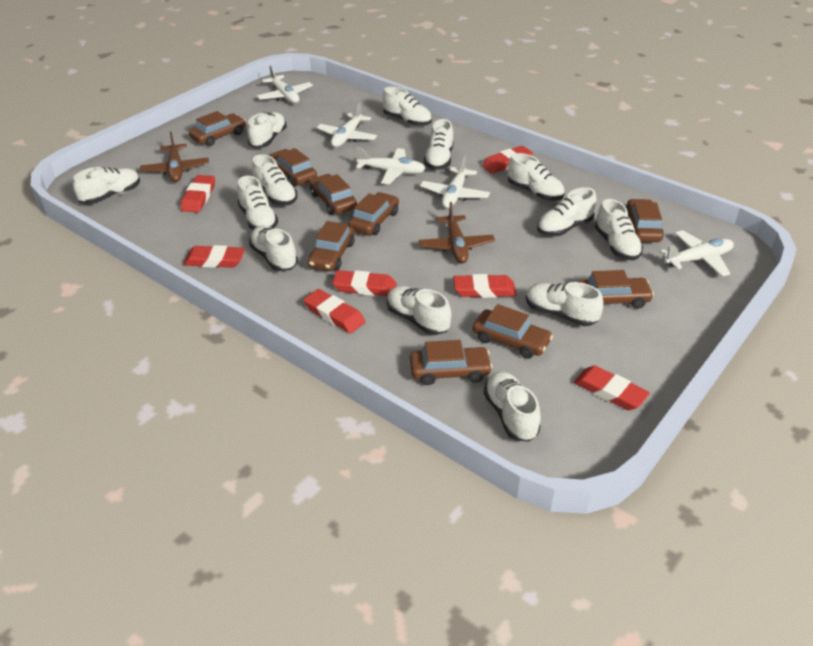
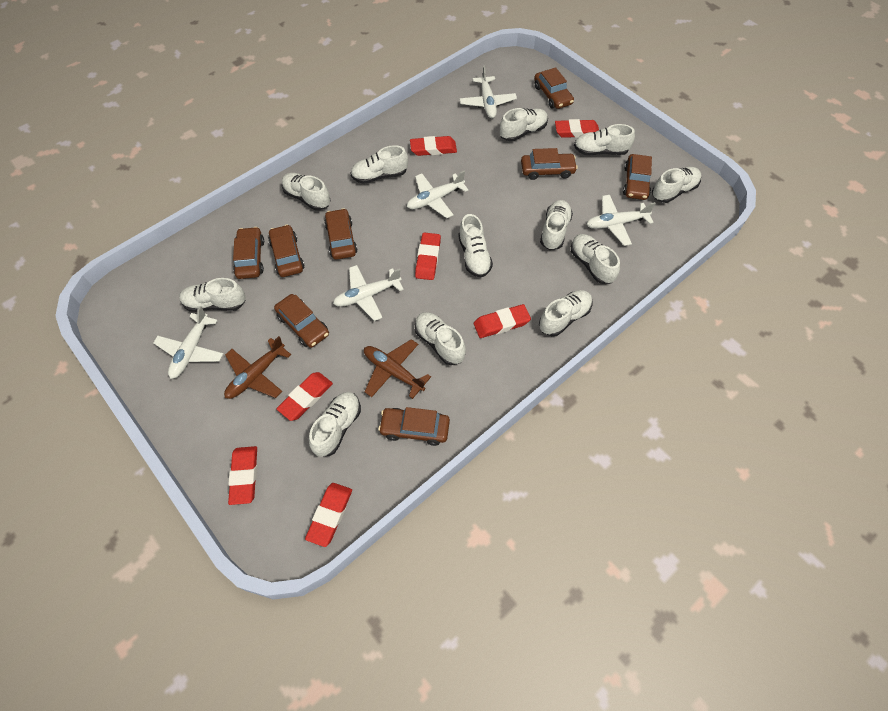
brown car: [189,111,246,146] [268,148,317,187] [308,221,355,271] [309,174,357,215] [348,192,399,235] [410,340,493,385] [473,304,553,359] [578,270,654,309] [626,199,664,242] = 9 -> [233,227,264,279] [268,224,305,277] [274,294,329,348] [324,208,358,260] [378,407,450,446] [521,148,578,180] [534,67,574,109] [623,154,652,200] = 8
white shoe: [73,167,140,204] [237,176,278,230] [247,112,287,148] [249,226,298,271] [252,154,297,206] [382,87,432,127] [387,286,451,335] [424,119,454,170] [484,371,541,442] [508,153,565,201] [526,282,604,326] [537,187,597,236] [595,199,643,260] = 13 -> [179,278,246,312] [282,173,331,211] [309,392,361,457] [350,145,408,184] [415,312,466,365] [458,214,493,278] [500,108,548,141] [539,290,592,336] [540,200,573,250] [571,234,620,284] [574,124,635,155] [652,167,701,203] = 12

